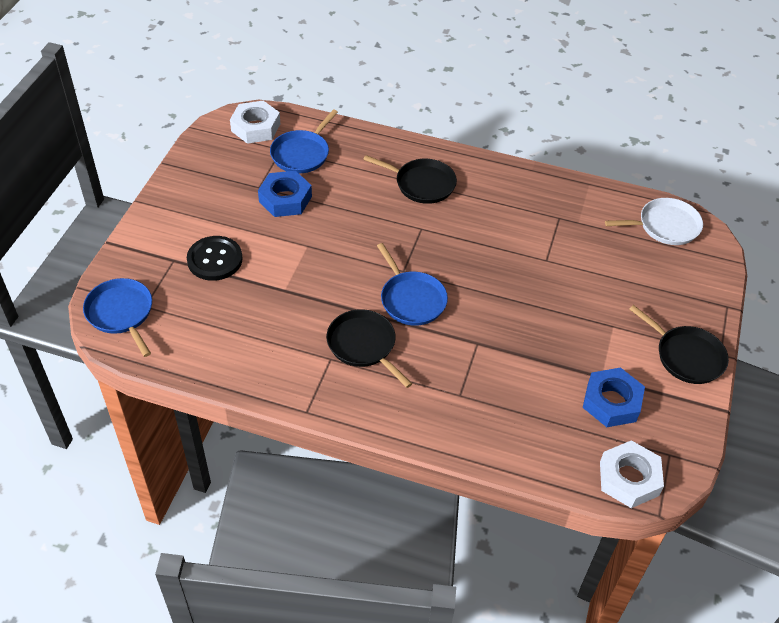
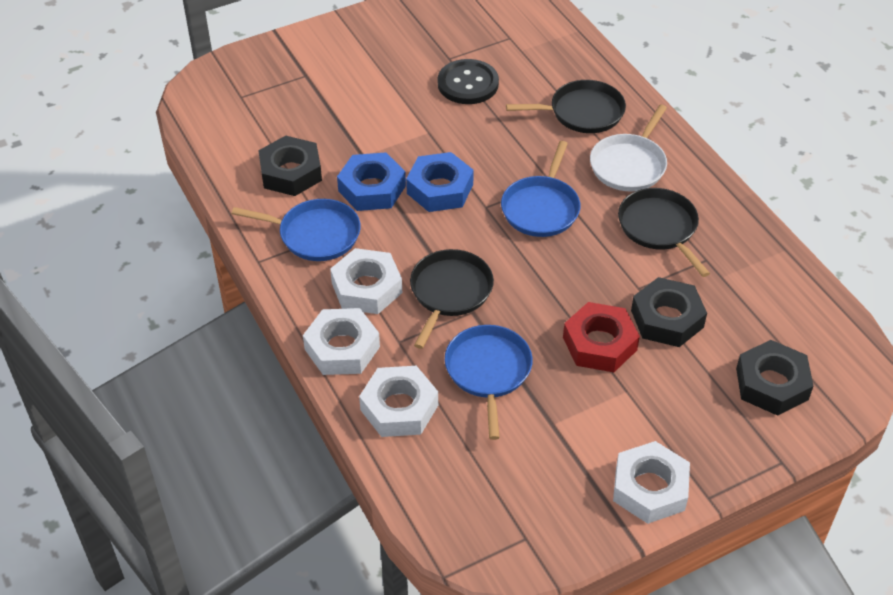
black nut: none = 0 -> [258,136,322,196] [631,277,707,347] [736,340,813,416] = 3
red nut: none = 0 -> [563,302,640,372] = 1
white nut: [230,101,280,144] [600,440,664,508] = 2 -> [303,308,380,375] [330,248,402,314] [359,366,438,437] [613,441,690,524] = 4

